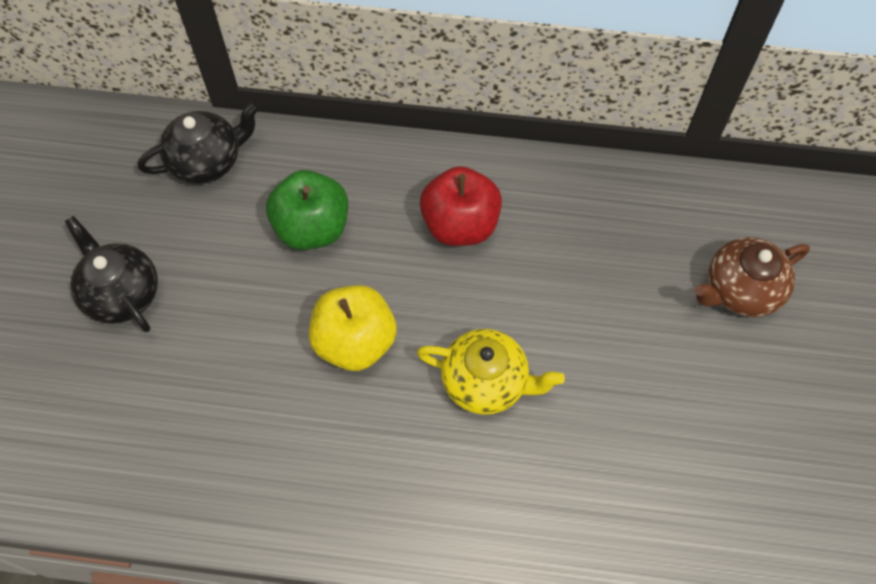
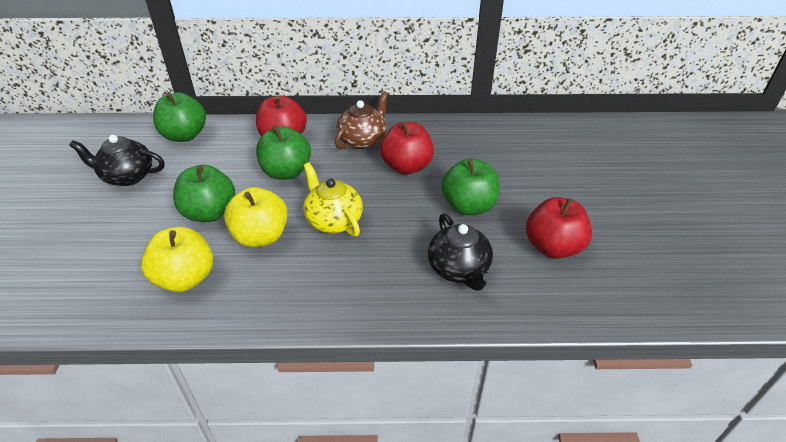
green apple: [266,170,348,250] = 1 -> [153,92,206,142] [173,165,235,222] [256,125,311,180] [441,158,500,215] = 4
red apple: [420,166,502,246] = 1 -> [256,95,307,136] [380,121,434,175] [526,197,592,259] = 3
yellow apple: [309,285,397,371] = 1 -> [141,227,213,292] [224,187,288,247] = 2

